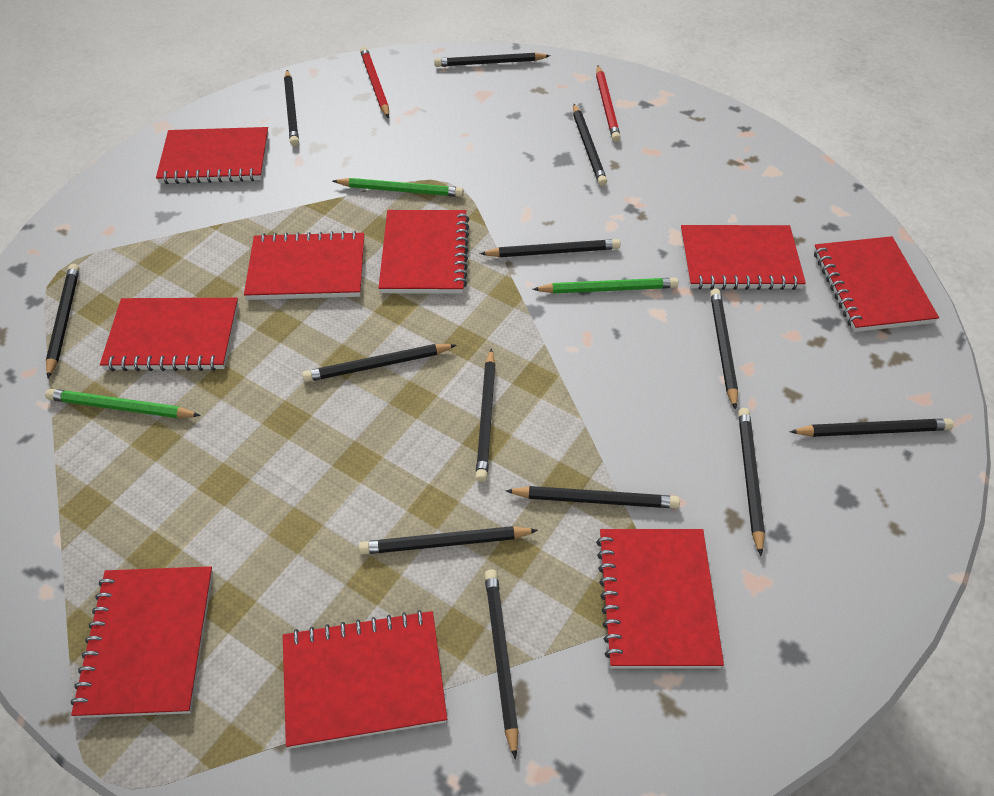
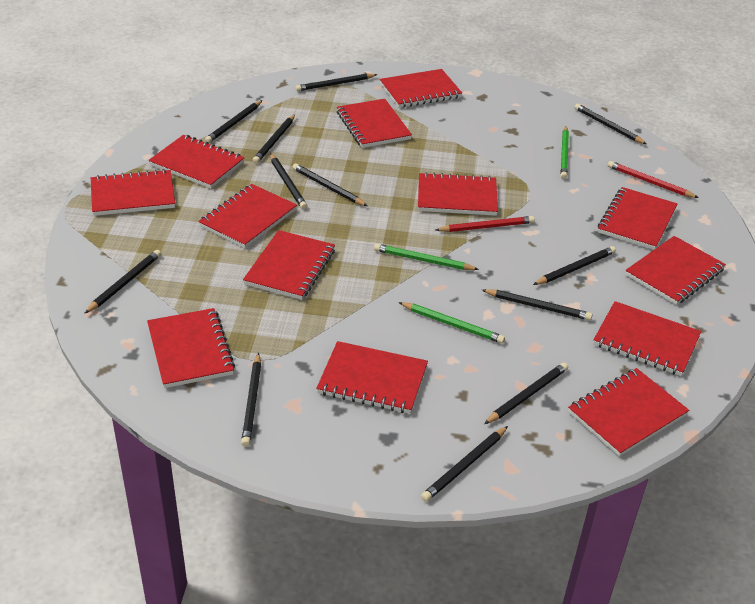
black pencil: [46,264,79,378] [284,70,299,146] [302,344,456,382] [359,526,538,554] [434,53,550,67] [475,348,495,482] [480,239,620,257] [484,569,519,760] [505,486,680,508] [573,104,607,186] [710,288,738,410] [738,408,765,556] [789,418,954,437] = 13 -> [84,250,161,314] [205,100,262,143] [241,353,261,447] [252,114,295,164] [270,154,307,209] [293,163,367,206] [295,73,378,91] [421,426,508,502] [482,289,592,320] [484,362,568,424] [533,246,616,285] [575,104,647,144] = 12
red notebook: [71,566,213,718] [100,298,239,371] [156,127,269,184] [244,231,364,300] [283,610,447,749] [379,210,469,294] [596,529,724,669] [681,225,806,290] [814,236,939,332] = 9 -> [91,169,175,216] [147,308,235,388] [149,135,244,189] [198,184,297,248] [243,230,335,300] [316,341,428,414] [337,99,412,148] [380,69,462,108] [418,172,498,216] [568,368,689,456] [593,301,701,376] [598,187,678,250] [625,236,726,305] = 13

